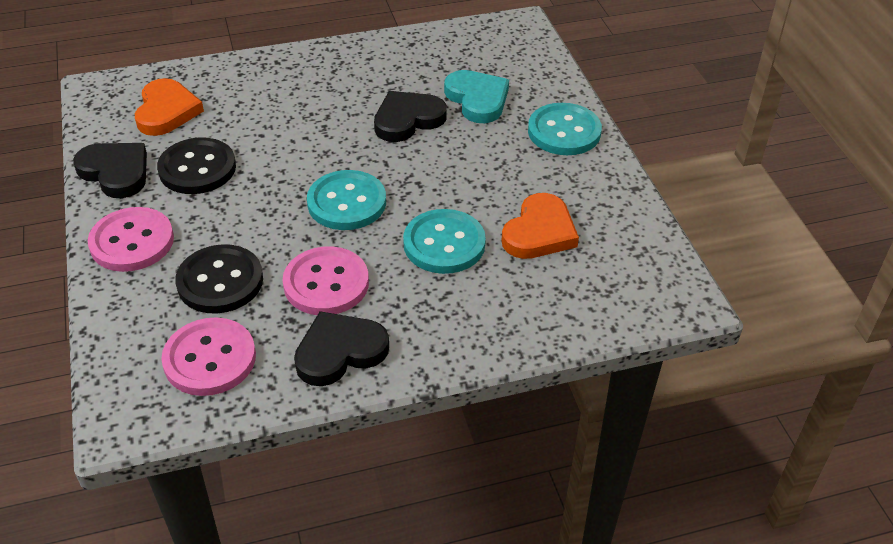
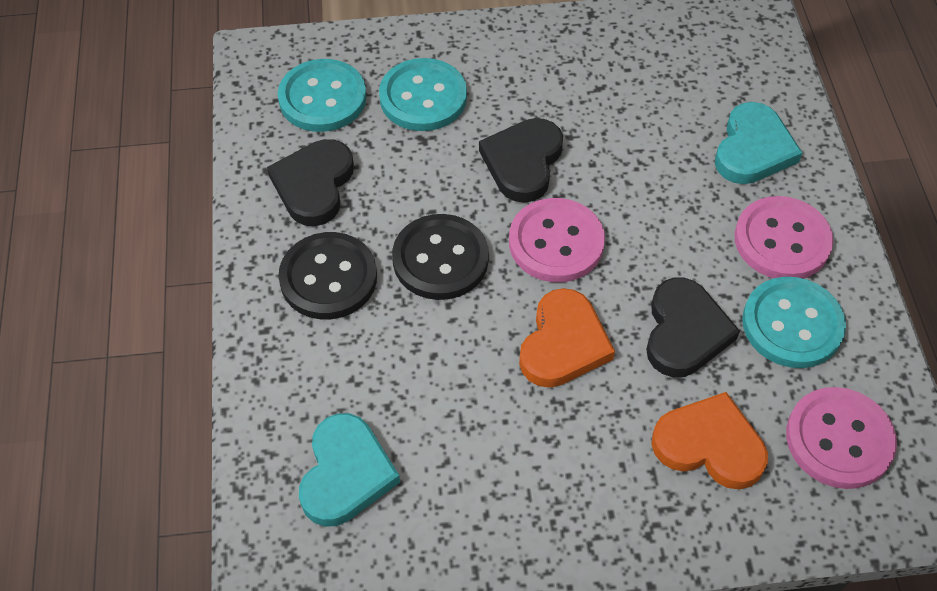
turquoise heart: [444,70,509,123] = 1 -> [299,413,400,527] [715,102,802,184] = 2

